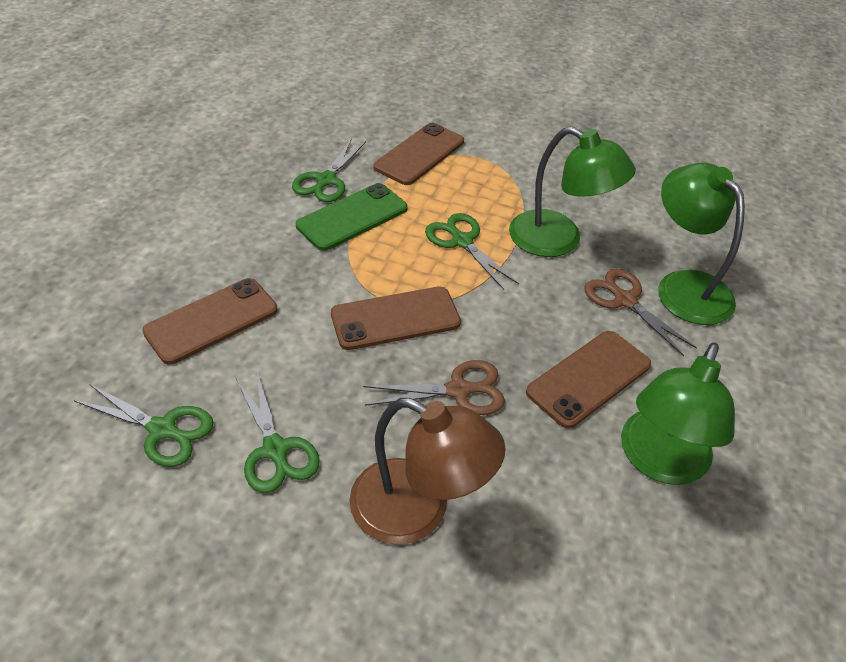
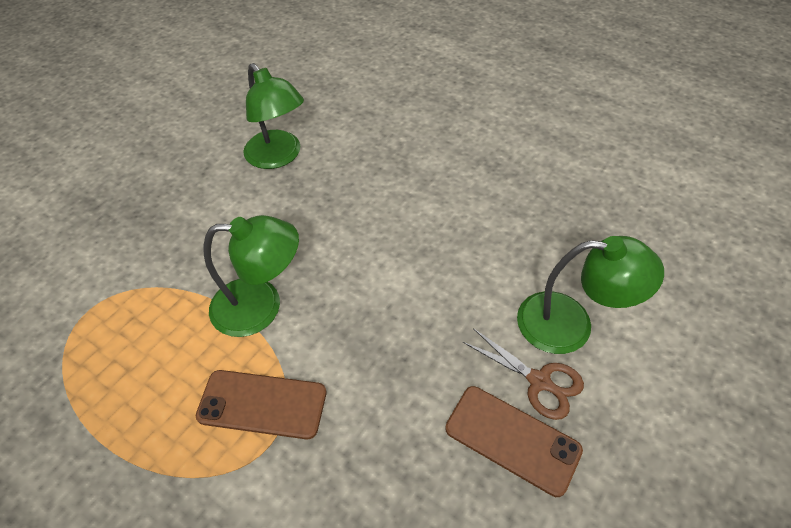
brown lamp: [350,398,506,545] = 1 -> none = 0
brown phone: [142,278,278,365] [331,286,461,350] [374,123,464,185] [526,331,651,429] = 4 -> [196,370,326,439] [445,386,583,497] = 2
brown scissors: [363,360,505,415] [584,269,697,356] = 2 -> [463,328,584,420] = 1
green phone: [296,183,408,251] = 1 -> none = 0
green scissors: [74,384,214,467] [236,372,320,493] [292,138,366,202] [425,213,519,290] = 4 -> none = 0

